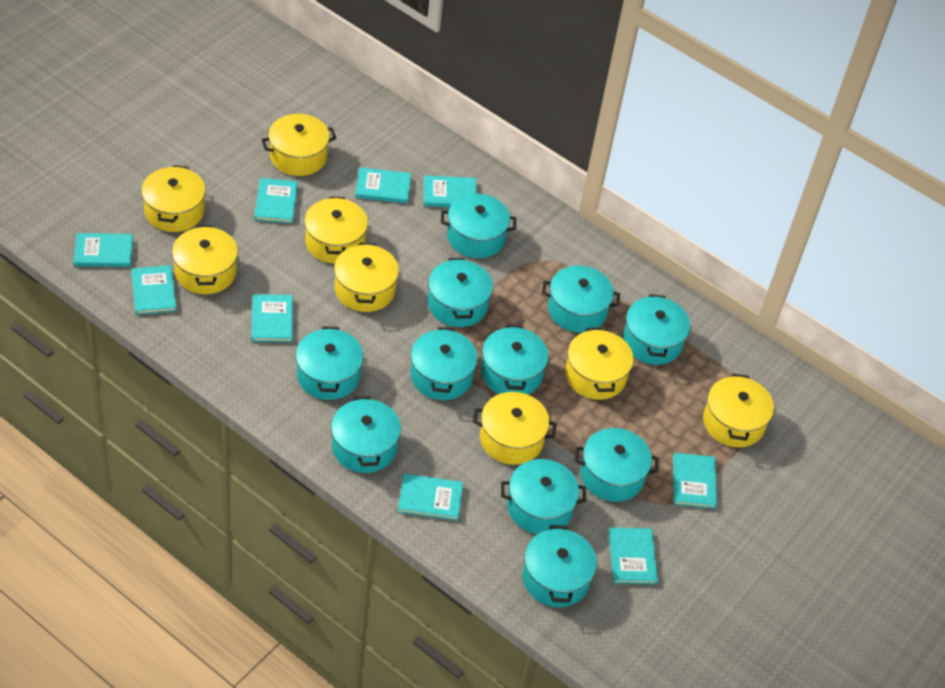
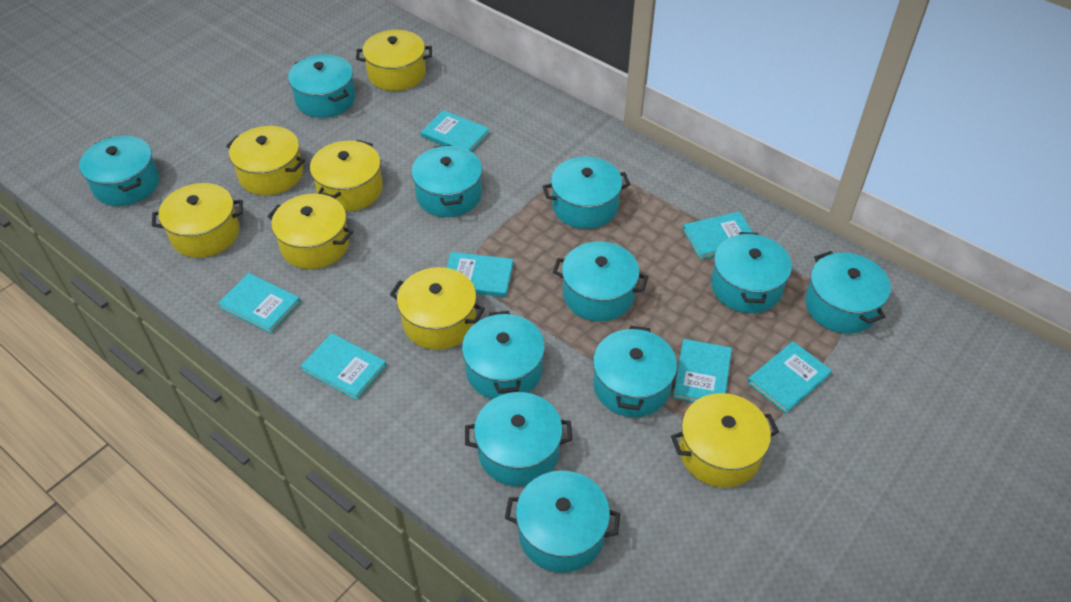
turquoise book: [73,233,133,267] [131,265,176,315] [251,294,293,342] [254,178,298,224] [355,167,411,203] [398,474,463,521] [424,175,477,207] [609,527,658,585] [673,453,717,509] = 9 -> [218,273,301,333] [301,333,387,400] [421,110,490,152] [446,252,513,297] [673,339,732,402] [683,212,753,260] [747,341,832,413] = 7
yellow pot: [141,165,206,232] [172,225,238,294] [261,114,336,176] [304,196,368,264] [334,243,399,312] [473,392,557,465] [565,328,634,400] [703,373,774,447] = 8 -> [152,183,243,258] [226,126,305,195] [267,193,353,269] [310,140,383,212] [356,30,432,91] [390,267,485,350] [671,393,779,488] = 7

